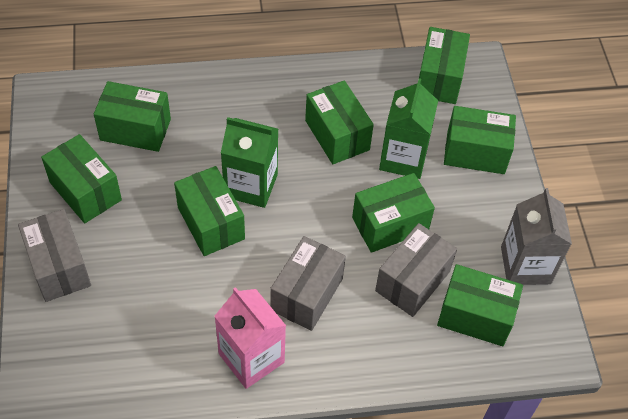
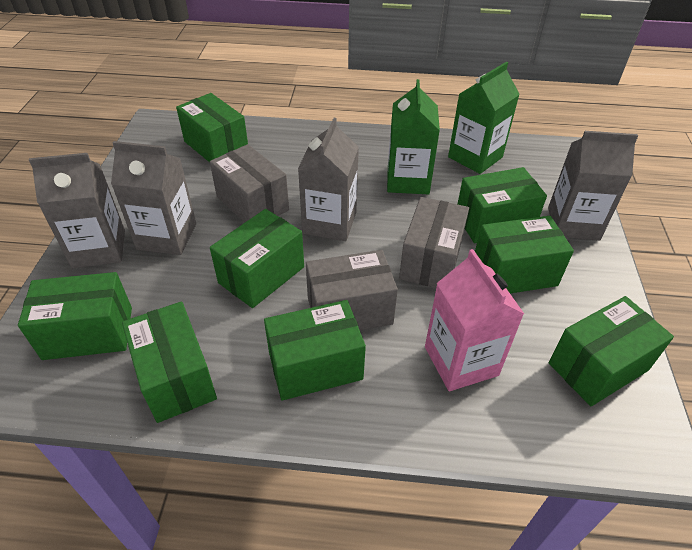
grey carton: [501,188,572,285] = 1 -> [29,153,125,268] [111,141,196,255] [298,118,359,241] [548,131,638,240] = 4

